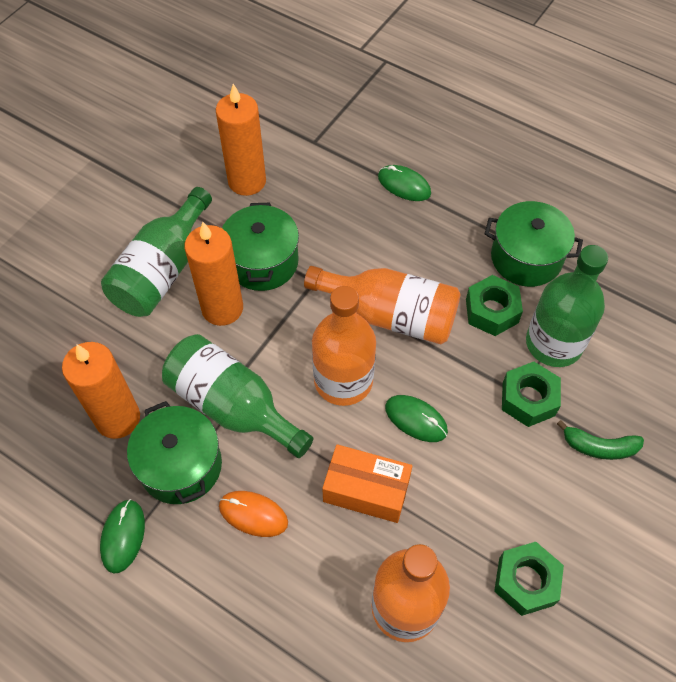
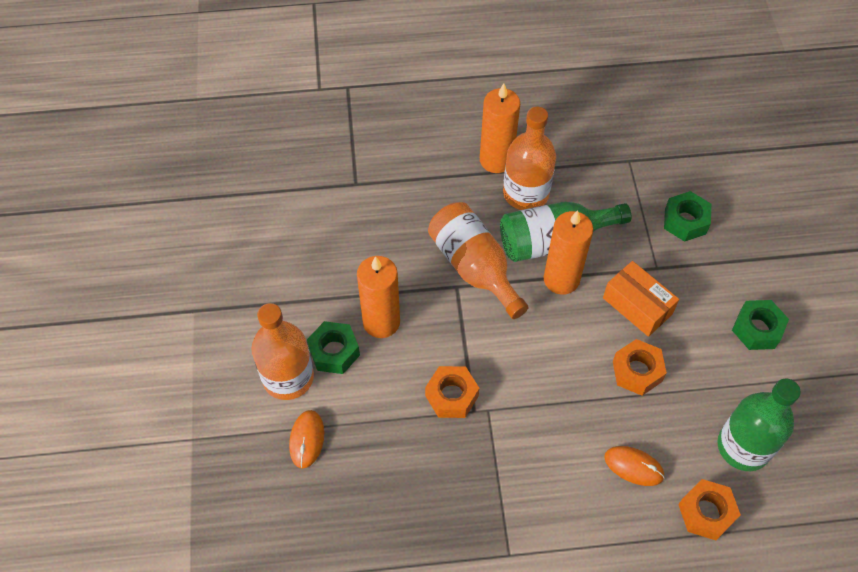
green banana: [557,420,644,460] = 1 -> none = 0
green bottle: [101,187,212,317] [162,334,313,458] [526,245,608,367] = 3 -> [500,201,631,262] [717,379,801,471] = 2
green mouse: [100,499,145,574] [378,165,431,201] [385,395,448,442] = 3 -> none = 0
green pot: [127,401,222,504] [222,203,299,291] [484,201,583,287] = 3 -> none = 0
orange mouse: [219,491,288,537] = 1 -> [289,410,324,468] [604,446,665,486] = 2
orange nut: none = 0 -> [425,366,479,418] [613,339,667,396] [678,479,741,540] = 3

